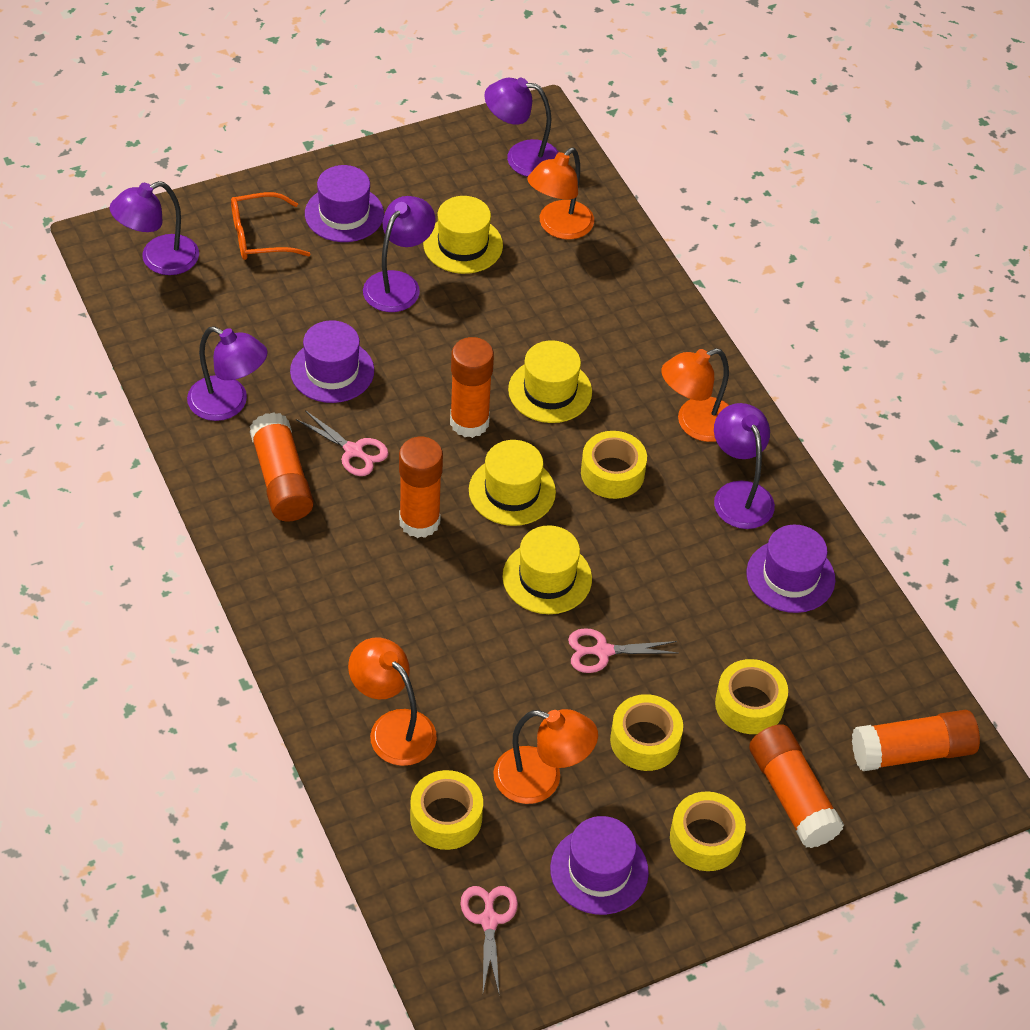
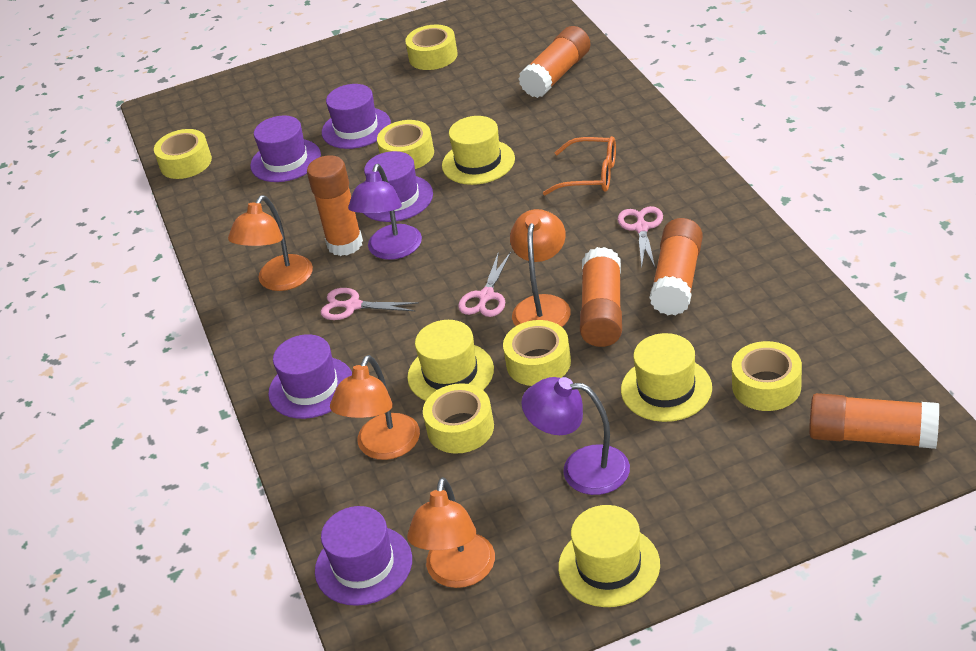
purple hat: [290,320,374,403] [305,165,384,242] [550,816,649,915] [746,524,835,613] = 4 -> [250,116,321,182] [268,334,352,419] [315,506,412,606] [322,84,391,149] [363,151,433,222] = 5
purple lamp: [110,181,199,275] [187,326,268,421] [363,196,435,312] [484,78,559,177] [714,403,775,529] = 5 -> [348,164,422,260] [521,377,630,495] = 2
yellow tape: [410,770,483,850] [581,431,647,499] [610,694,683,771] [670,791,746,871] [715,659,788,734] = 5 -> [154,129,212,179] [377,120,434,169] [405,25,458,70] [423,383,494,454] [503,320,571,386] [732,341,802,411] = 6

